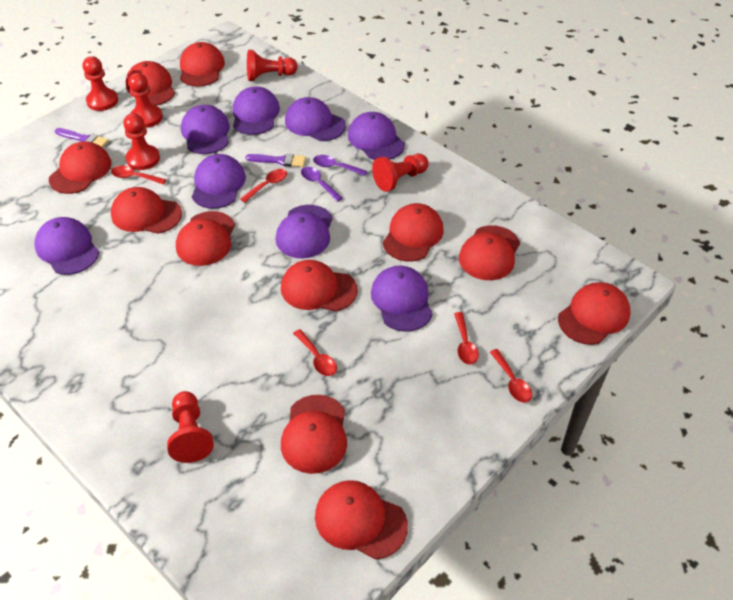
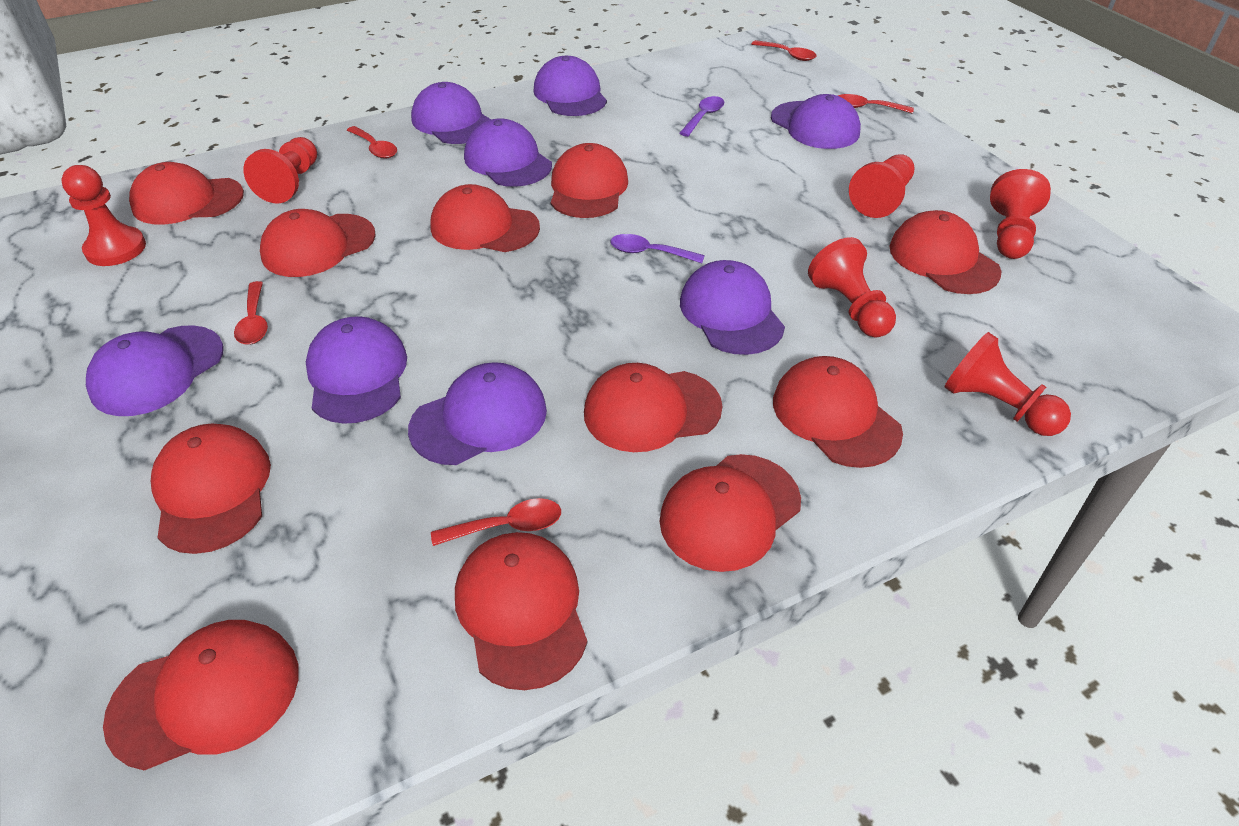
purple brush: [55,128,109,148] [245,154,306,167] = 2 -> none = 0

